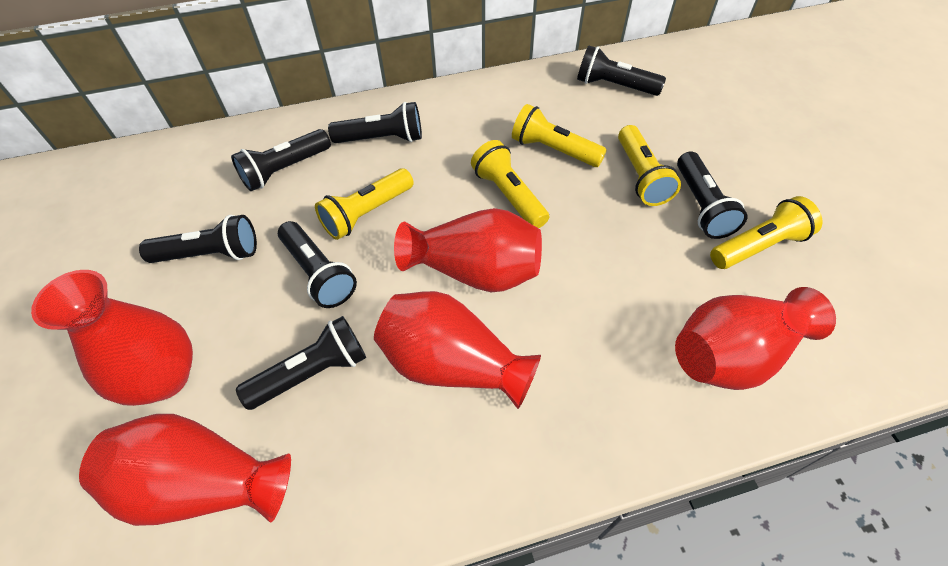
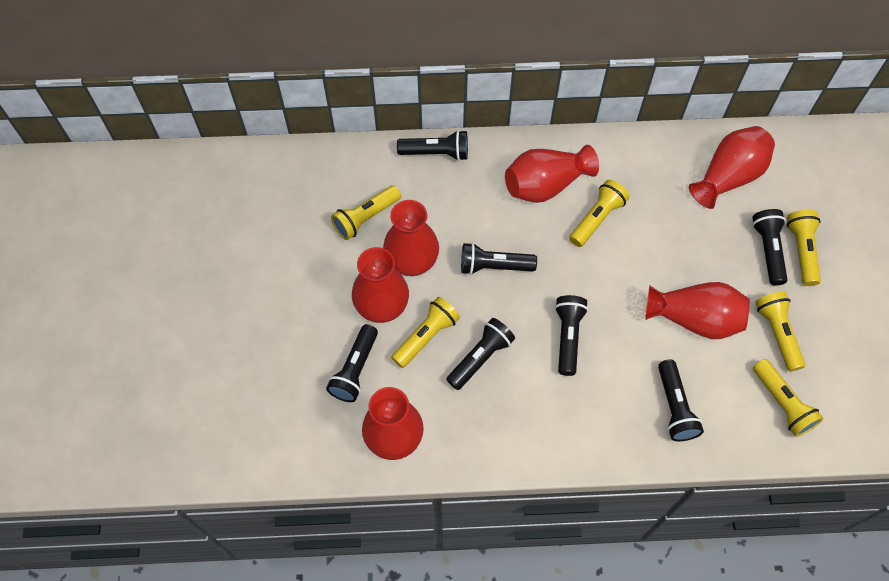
red vase: [31,270,193,406] [79,414,291,526] [374,291,541,409] [394,208,542,292] [675,287,836,390] = 5 -> [352,247,409,323] [362,387,424,460] [383,200,439,276] [505,145,599,203] [645,282,750,339] [689,126,775,209] = 6
yellow flashlight: [315,168,414,240] [471,140,549,228] [512,104,607,167] [618,125,681,206] [710,196,822,269] = 5 -> [331,185,401,240] [391,297,460,368] [569,180,629,247] [753,359,823,437] [755,291,805,372] [787,210,821,286] = 6

